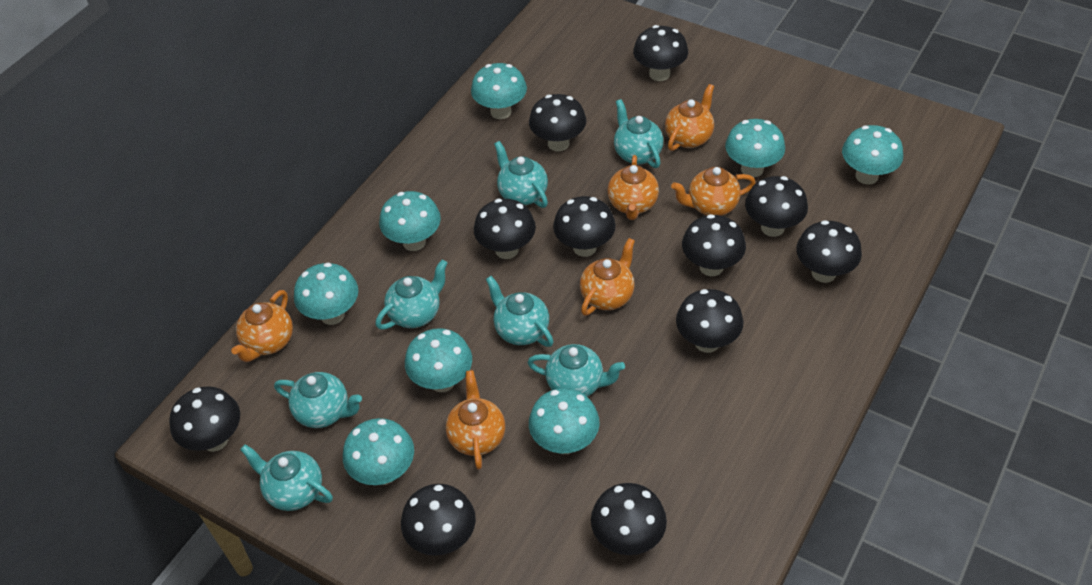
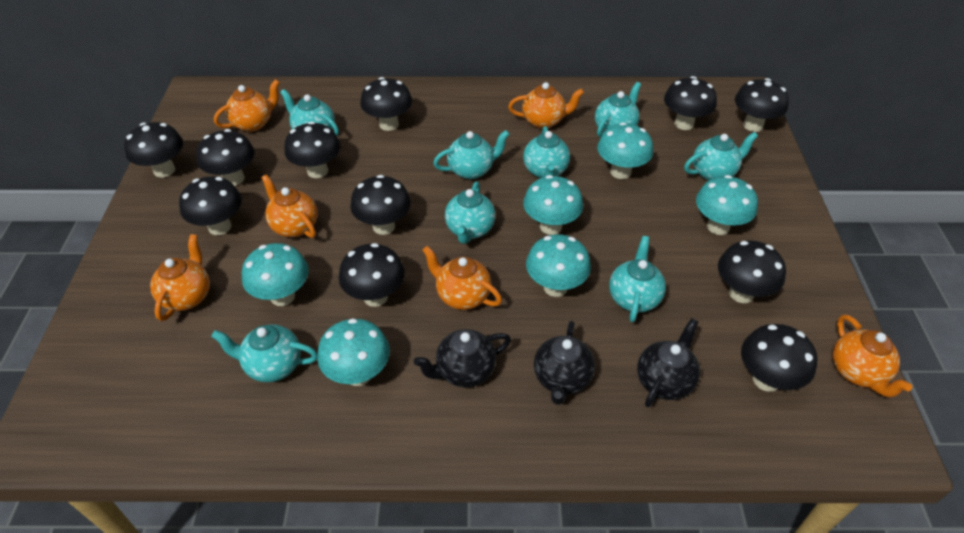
black teapot: none = 0 -> [414,329,511,388] [534,321,595,405] [637,318,700,407] = 3
turquoise mushroom: [294,262,358,325] [343,418,414,485] [379,191,441,251] [405,328,472,392] [471,63,527,119] [529,388,600,454] [725,119,785,177] [842,125,903,185] = 8 -> [242,243,309,306] [317,318,390,386] [523,175,583,235] [526,234,591,297] [597,122,653,179] [696,175,758,235] = 6
turquoise teapot: [240,445,333,511] [274,372,362,428] [376,259,448,329] [486,276,554,347] [494,141,548,208] [528,344,625,397] [614,99,663,168] = 7 -> [211,325,318,382] [280,89,339,136] [433,130,510,179] [445,181,496,244] [523,126,570,178] [595,82,641,138] [609,236,666,322] [684,132,758,181] = 8

